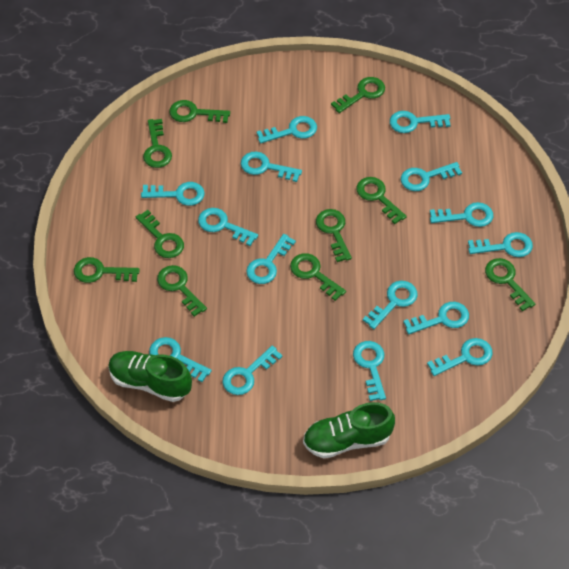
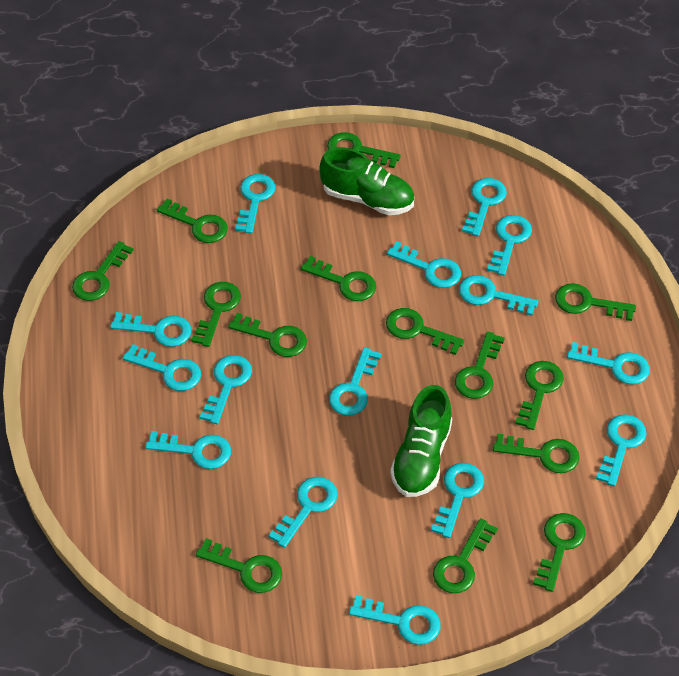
green key: [74,257,140,283] [136,210,184,258] [143,119,172,168] [157,265,207,317] [169,100,230,123] [290,253,346,301] [316,209,352,262] [331,77,385,113] [356,177,407,224] [485,258,535,311] = 10 -> [72,241,134,301] [157,198,228,243] [191,282,241,347] [196,538,282,593] [228,313,307,357] [301,256,376,301] [327,132,401,168] [386,308,464,355] [433,518,498,593] [455,332,505,399] [493,433,580,473] [515,361,564,430] [533,513,586,592] [555,283,636,321] = 14

